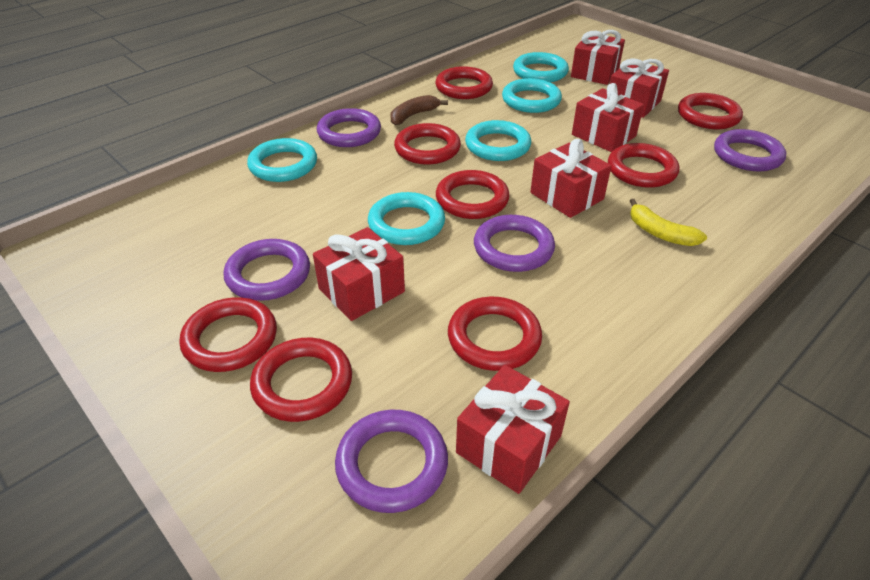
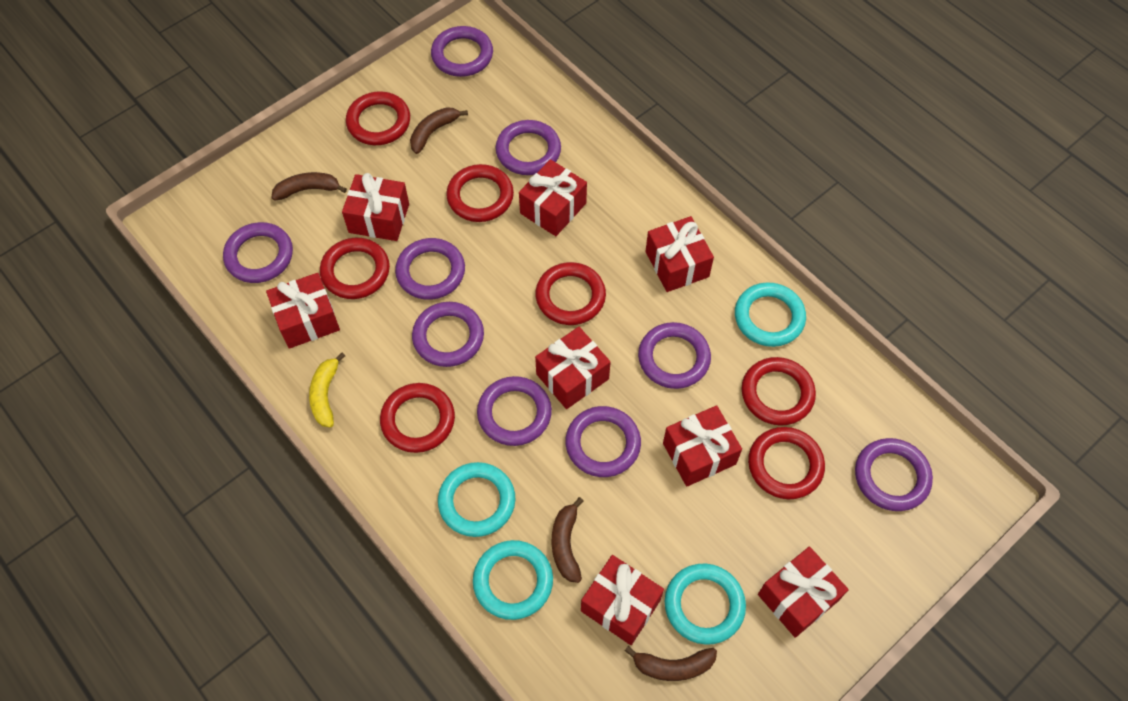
brown banana: [390,95,448,125] = 1 -> [271,172,347,201] [410,107,468,154] [552,497,583,583] [625,646,717,681] = 4
purple ring: [224,239,310,301] [317,108,381,147] [335,410,448,513] [474,215,555,272] [714,129,786,171] = 5 -> [223,222,293,283] [395,238,465,300] [412,302,484,367] [431,26,493,77] [477,376,552,446] [496,120,561,175] [565,406,641,477] [638,322,711,389] [855,438,933,511] = 9
red gift: [313,227,405,321] [456,365,570,494] [530,139,612,218] [571,30,625,85] [572,83,644,152] [610,59,669,118] = 6 -> [266,273,340,349] [342,173,409,241] [519,159,587,236] [535,327,611,409] [581,555,664,645] [646,216,714,292] [663,405,742,487] [758,546,849,638] = 8
red ring: [179,297,277,372] [250,338,352,422] [394,123,461,165] [435,66,493,99] [436,170,510,219] [448,297,542,371] [608,143,679,188] [678,93,743,129] = 8 -> [320,238,390,299] [346,91,410,145] [380,383,455,453] [446,164,514,222] [535,262,606,325] [742,357,816,426] [748,427,825,499] = 7
turquoise ring: [247,138,317,182] [368,192,445,245] [465,120,531,161] [502,78,562,113] [513,52,569,82] = 5 -> [438,462,515,537] [473,540,553,620] [665,564,746,645] [735,282,806,347] = 4

